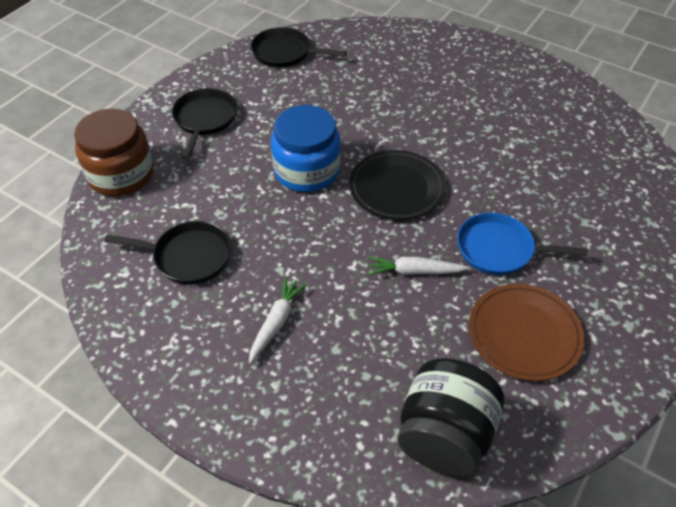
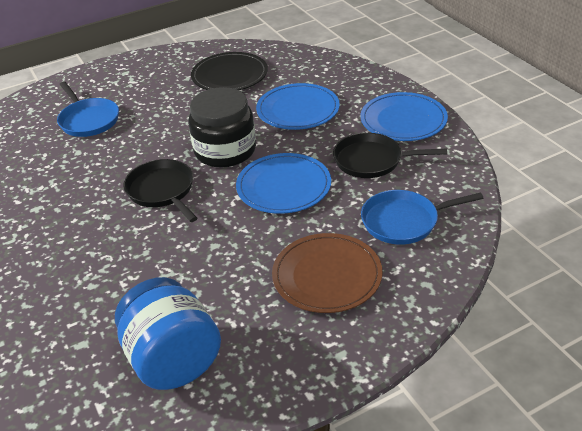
black pan: [105,221,231,284] [172,88,238,160] [251,27,347,67] = 3 -> [123,159,197,222] [333,133,447,178] = 2
blue pan: [457,213,587,275] = 1 -> [57,82,119,137] [361,190,483,245] = 2
blue plate: none = 0 -> [236,153,331,214] [256,83,340,130] [360,92,448,141] = 3
brown jar: [74,109,154,196] = 1 -> none = 0
white carrot: [249,277,307,364] [368,257,469,275] = 2 -> none = 0

